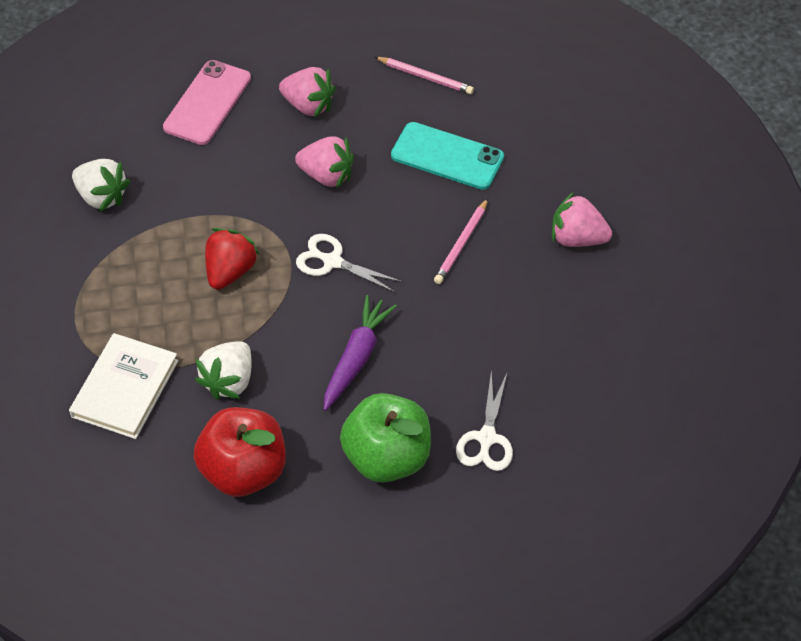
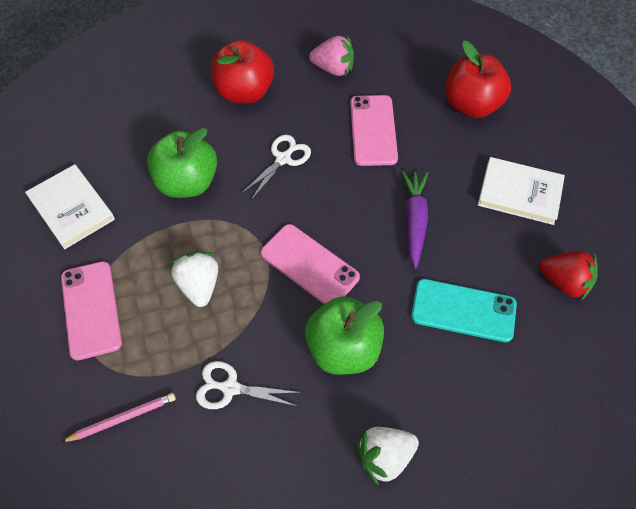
green apple: [340,393,431,483] = 1 -> [147,128,217,198] [305,296,384,375] = 2
pink pencil: [375,57,474,94] [434,198,488,284] = 2 -> [62,393,176,442] = 1
pink phone: [163,60,251,145] = 1 -> [61,261,122,360] [261,224,360,304] [350,95,398,166] = 3
pink strawberry: [279,67,336,118] [295,136,354,189] [552,192,612,247] = 3 -> [309,36,354,76] = 1
red apple: [194,407,286,497] = 1 -> [211,40,274,104] [446,40,511,118] = 2
white book: [69,333,178,439] = 1 -> [25,164,115,249] [478,157,565,225] = 2

